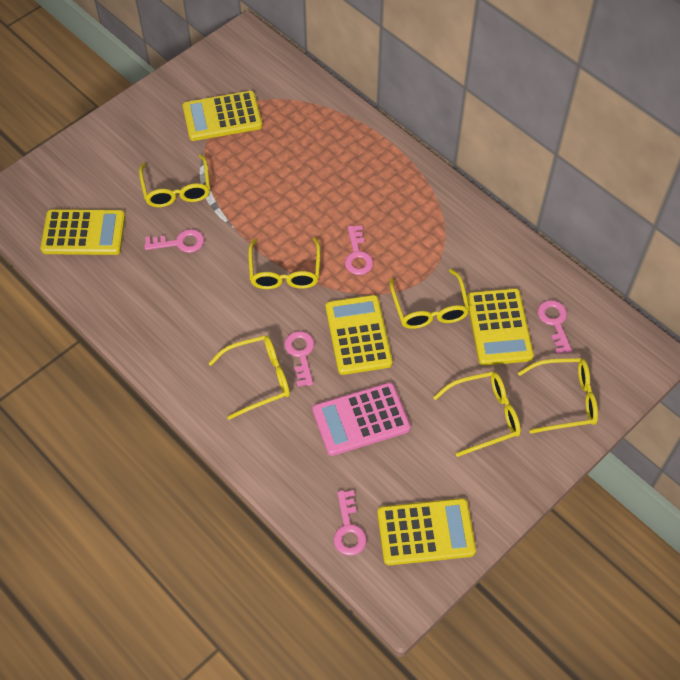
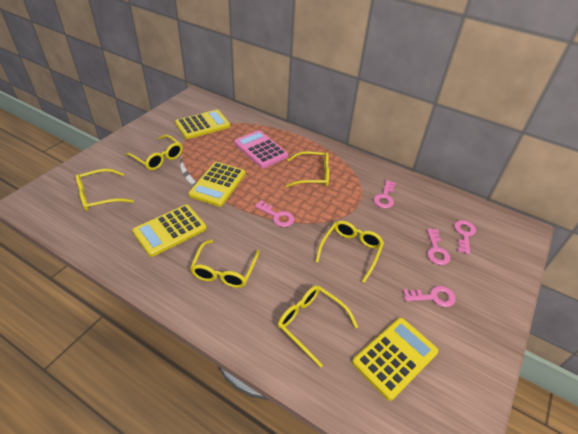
yellow calculator: [40,209,125,255] [183,91,262,141] [326,295,393,375] [377,498,476,565] [467,288,534,366] = 5 -> [132,205,207,257] [175,110,230,139] [189,162,246,207] [352,318,439,401] = 4

